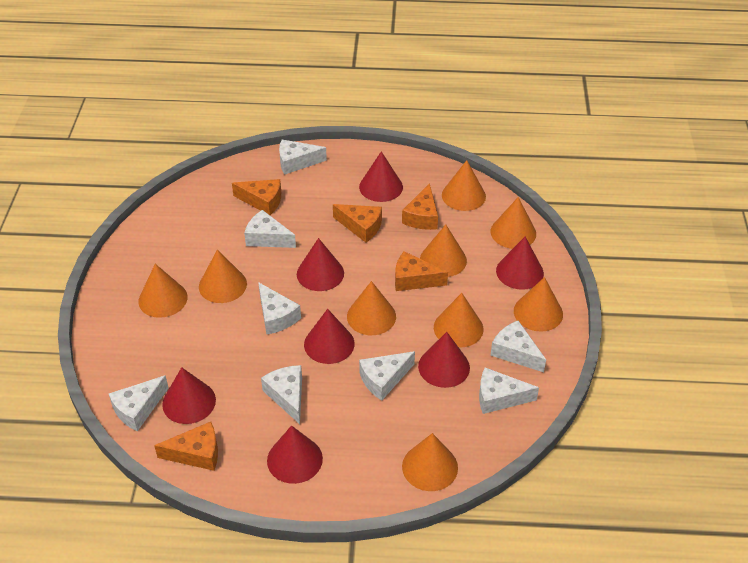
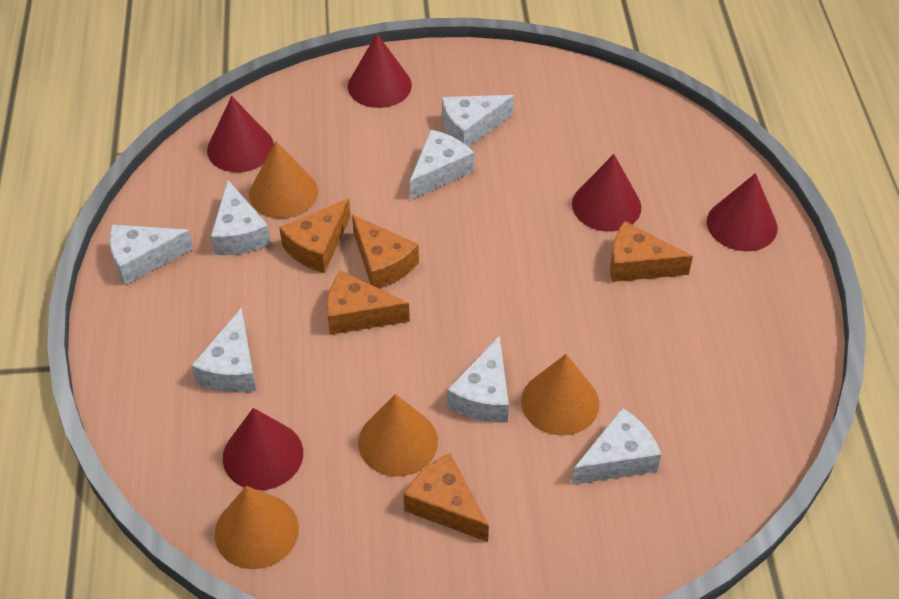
orange cone: [139,264,188,318] [199,250,247,303] [347,281,396,335] [402,433,458,491] [420,225,467,277] [434,293,483,348] [442,160,486,211] [491,197,536,249] [514,277,563,332] = 9 -> [215,486,299,569] [249,141,318,219] [358,394,438,477] [521,354,599,435] = 4
red cone: [162,367,216,424] [267,425,323,484] [297,238,344,291] [304,309,355,364] [359,151,403,202] [418,332,470,388] [496,237,544,290] = 7 -> [207,96,274,172] [223,408,303,490] [348,33,412,108] [572,154,642,232] [707,173,777,251] = 5
white cheese: [109,375,168,431] [244,210,296,248] [258,282,301,335] [261,365,302,424] [279,140,327,175] [359,351,415,401] [479,367,539,414] [490,321,546,372] = 8 -> [110,224,193,285] [191,308,256,393] [211,180,271,255] [410,129,474,200] [442,95,514,147] [447,336,509,423] [572,408,662,485] = 7

